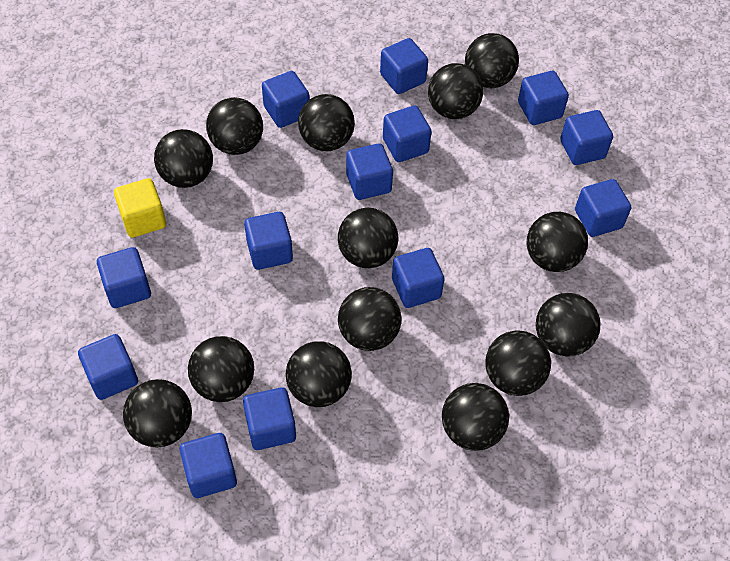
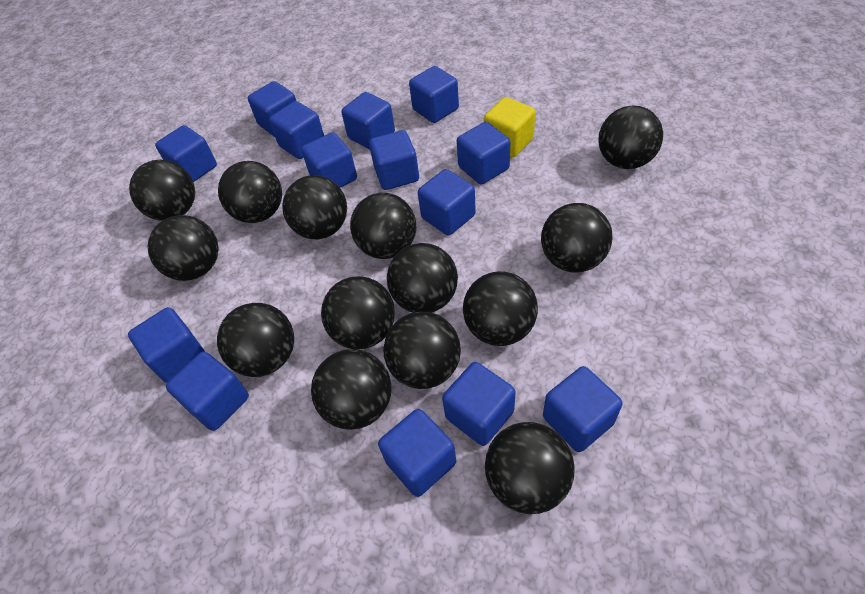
blue cube: [78,334,138,400] [97,247,151,308] [180,433,237,498] [243,387,296,450] [244,212,293,270] [262,71,309,128] [346,143,393,200] [380,38,428,94] [383,106,432,162] [392,248,445,308] [518,71,569,125] [560,110,613,165] [575,179,631,237] = 13 -> [128,307,205,383] [155,125,217,182] [166,352,249,431] [248,81,296,137] [269,101,324,159] [301,132,357,188] [341,92,395,149] [369,130,419,190] [378,409,456,497] [409,66,459,123] [418,169,476,235] [442,362,516,446] [457,122,510,185] [543,366,623,452] = 14

